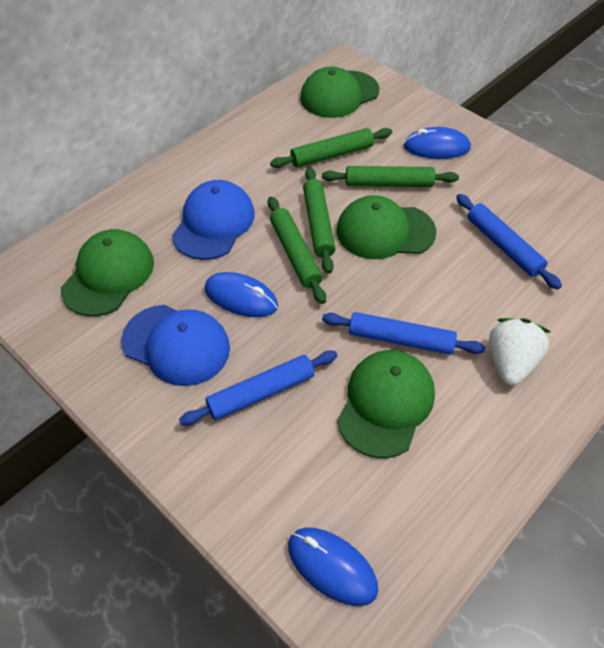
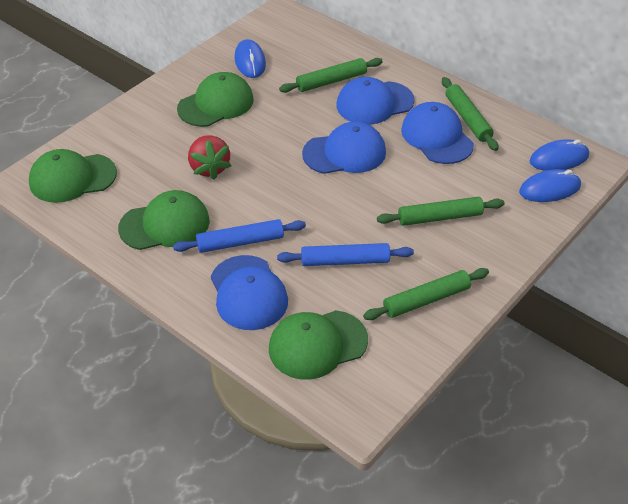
blue cap: [121,305,230,386] [172,180,255,260] = 2 -> [211,255,288,330] [302,122,386,174] [336,77,415,125] [401,102,474,164] = 4
blue rolling pin: [179,350,338,426] [322,312,485,355] [456,194,562,289] = 3 -> [173,219,306,253] [277,243,414,266] = 2
red strawberry: none = 0 -> [188,135,231,180] = 1
white strawberry: [489,318,550,385] = 1 -> none = 0

